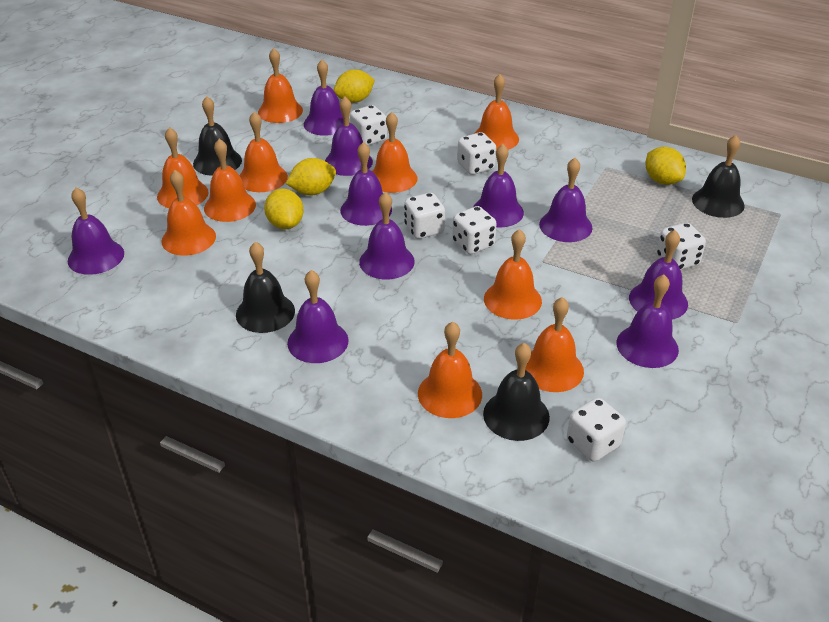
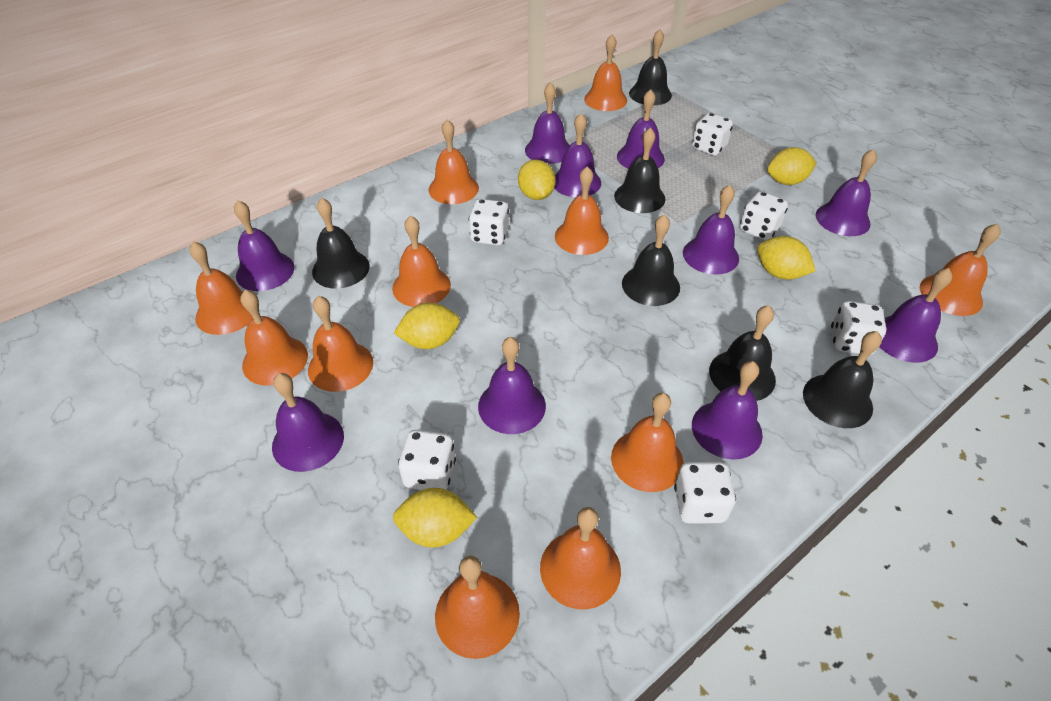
black bell: [193,96,242,176] [236,242,295,333] [483,343,550,441] [692,135,745,218] = 4 -> [312,198,370,289] [614,127,665,213] [622,214,680,306] [629,29,672,105] [709,305,776,401] [803,331,882,428] = 6
orange bell: [157,127,209,208] [161,170,216,256] [204,139,256,222] [239,112,288,192] [258,48,303,123] [372,112,418,193] [418,321,482,418] [474,74,519,150] [484,229,542,320] [525,297,584,392] = 10 -> [189,241,253,335] [240,290,308,386] [308,296,373,392] [392,215,451,307] [429,119,479,204] [435,556,520,659] [540,507,621,609] [555,166,609,255] [584,34,627,111] [611,393,684,492] [920,224,1001,316] = 11
yellow lemon: [264,188,304,229] [286,158,336,195] [334,70,375,103] [646,147,686,185] = 4 -> [393,488,477,548] [394,303,460,349] [518,159,555,200] [757,236,816,280] [767,147,816,185] = 5

